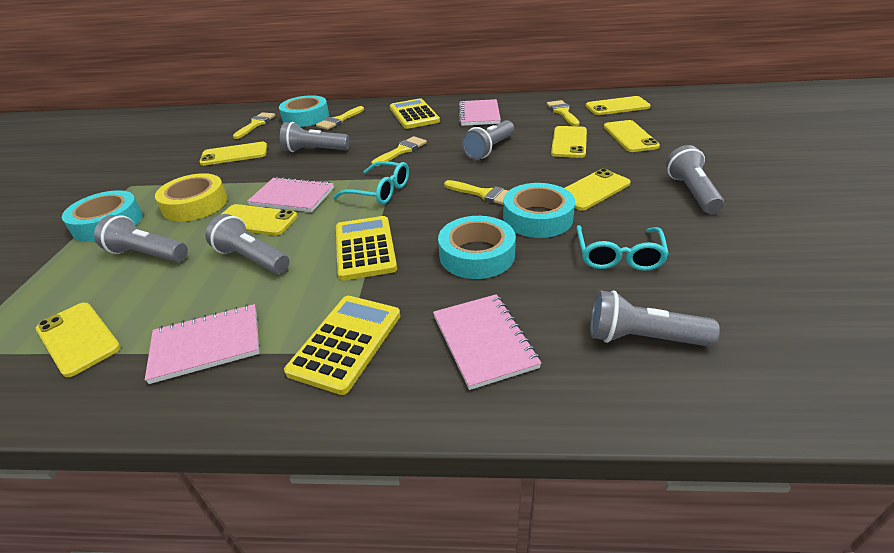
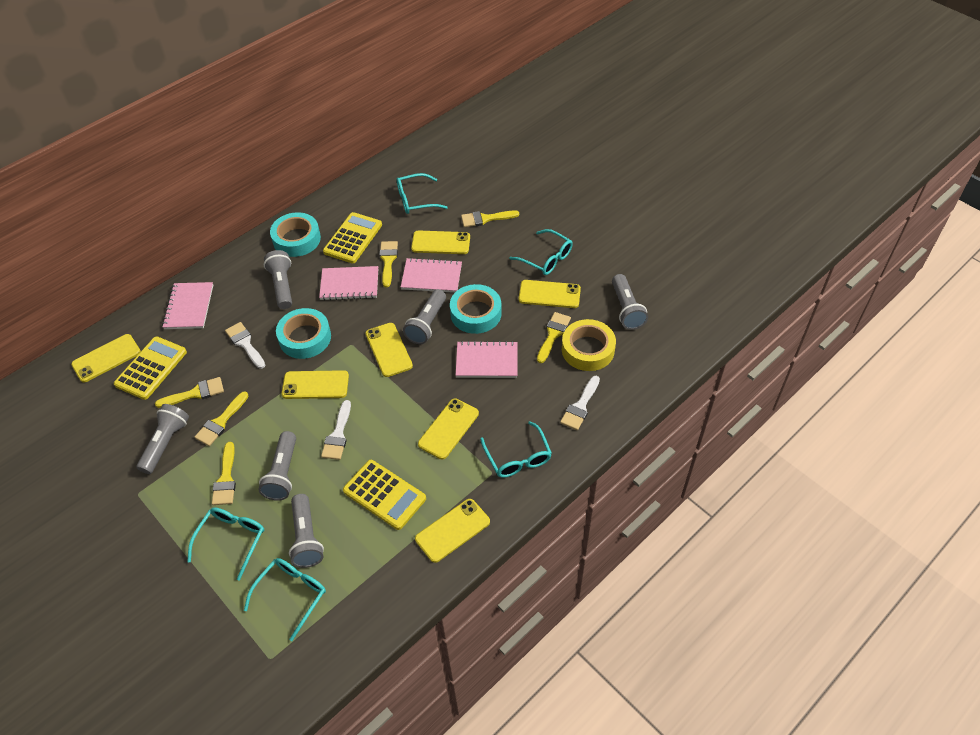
turquoise glasses: [333,161,409,205] [576,225,669,271] = 2 -> [187,507,264,580] [244,558,326,641] [397,173,448,214] [480,421,552,478] [510,229,573,275] = 5
turquoise tape: [62,190,143,242] [279,95,329,127] [438,216,516,279] [503,183,575,238] = 4 -> [270,212,321,257] [276,308,331,359] [450,284,502,334] = 3
white brush: none = 0 -> [225,322,265,369] [321,400,351,460] [560,376,600,430] = 3
yellow brush: [233,112,276,139] [316,106,364,130] [372,136,427,166] [444,180,508,205] [547,100,580,126] = 5 -> [155,377,224,408] [194,392,248,446] [212,442,236,505] [379,241,398,287] [461,210,519,227] [537,312,571,363] = 6

